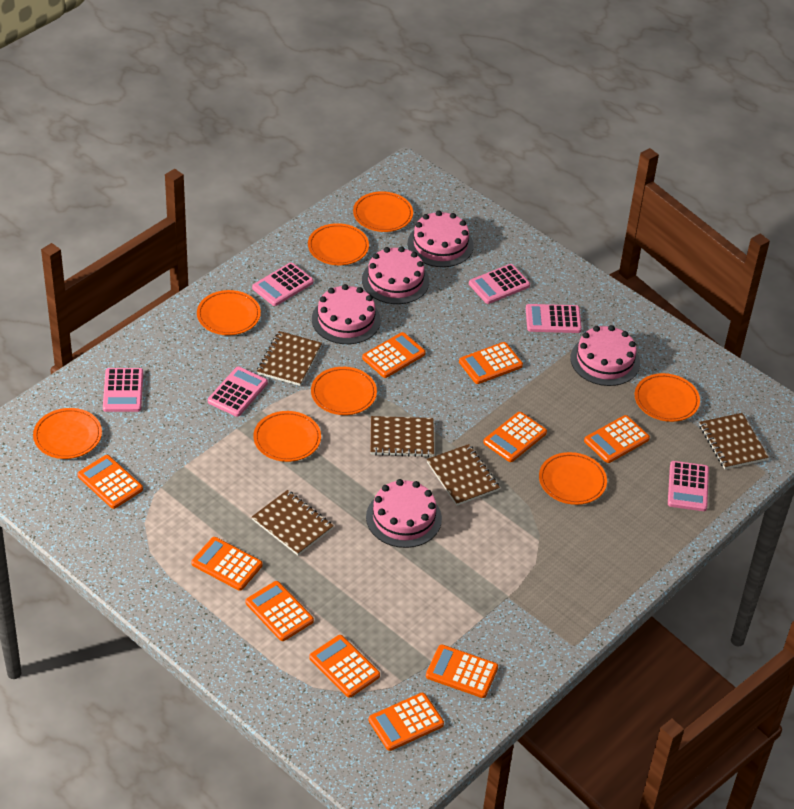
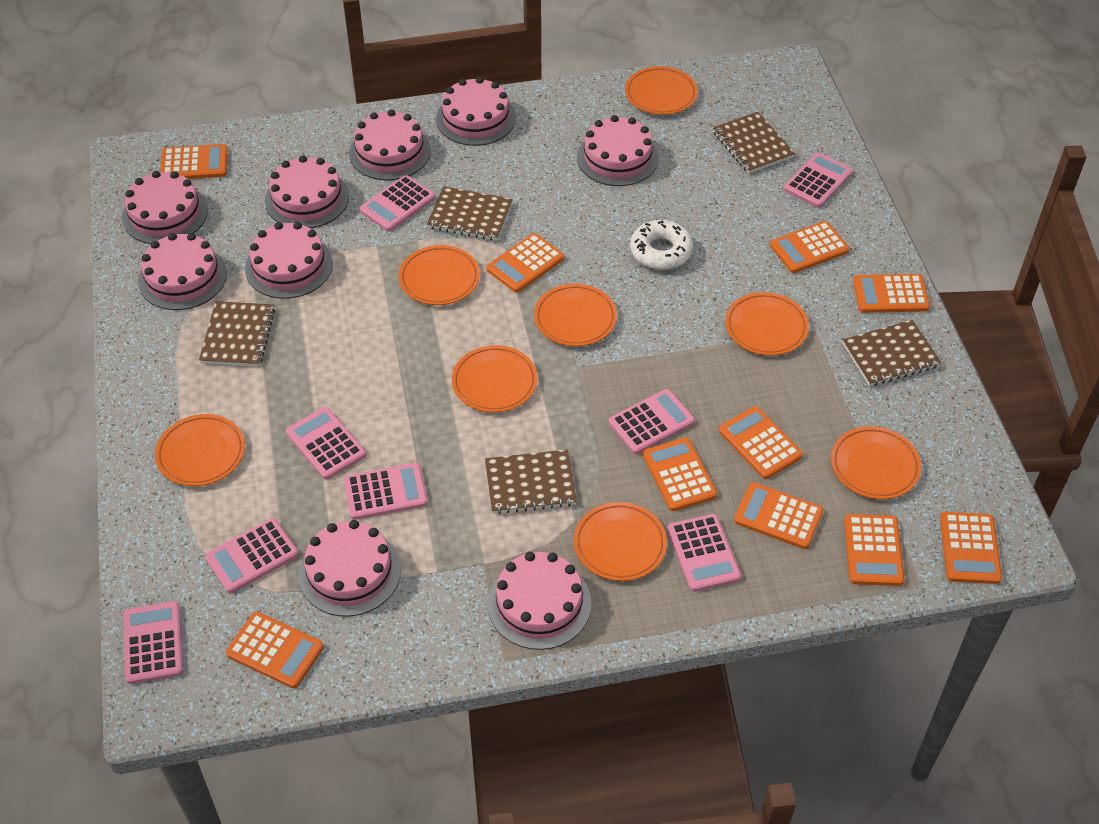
pink cake: [312,284,381,344] [362,246,429,304] [366,479,442,548] [408,211,474,267] [570,325,640,386] = 5 -> [122,171,208,244] [138,233,227,310] [245,222,333,299] [265,155,349,228] [298,520,401,617] [349,109,431,180] [436,77,516,146] [488,552,591,650] [577,115,659,186] = 9
pink calculator: [103,368,143,412] [208,367,268,417] [252,263,314,306] [469,264,530,304] [526,304,582,333] [668,461,709,511] = 6 -> [123,601,183,684] [205,518,299,593] [286,407,366,480] [344,463,428,520] [360,175,435,231] [609,389,695,454] [667,514,741,592] [784,152,853,208] = 8
white donut: none = 0 -> [630,220,693,270] = 1

